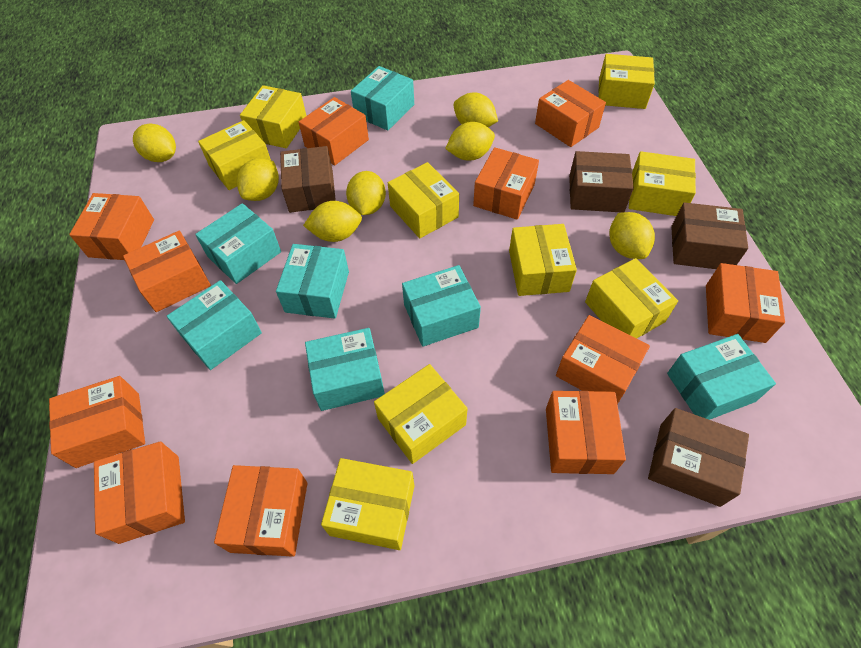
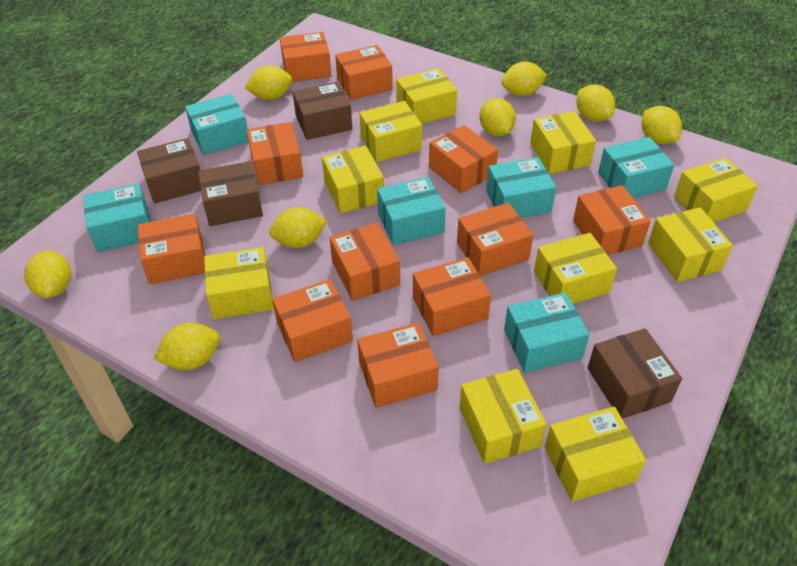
turquoise box: [167,280,262,370] [195,203,281,284] [276,244,349,319] [305,328,385,411] [351,66,414,131] [402,265,481,347] [667,334,776,420] = 7 -> [83,183,150,252] [185,94,249,155] [377,177,446,245] [486,157,556,218] [504,292,590,373] [598,137,674,198] = 6
yellow box: [198,120,271,190] [240,85,306,148] [321,458,414,550] [374,364,468,464] [388,162,459,238] [509,224,577,296] [585,258,678,339] [598,54,655,109] [629,151,696,216] = 9 -> [204,247,274,319] [322,146,384,214] [359,101,422,162] [396,68,457,124] [459,369,547,464] [530,111,596,174] [534,233,617,304] [545,407,646,502] [648,207,733,282] [674,157,758,222] = 10
yellow lemon: [133,124,176,162] [237,158,279,201] [303,201,362,242] [346,171,386,215] [445,122,495,161] [453,92,498,127] [609,212,655,259] = 7 -> [24,251,71,298] [154,323,220,370] [245,65,292,100] [269,207,327,248] [479,98,516,136] [501,61,547,96] [576,84,615,122] [642,106,682,144] = 8

